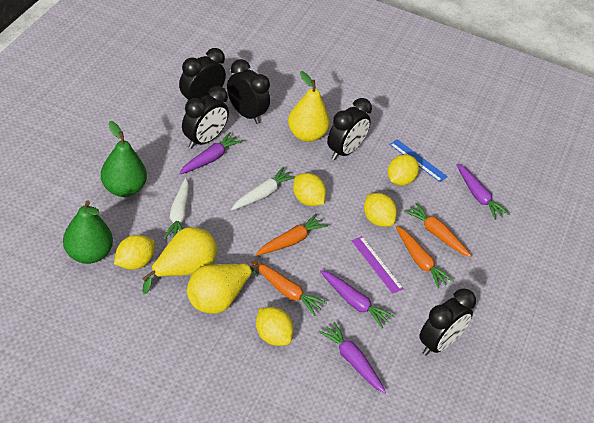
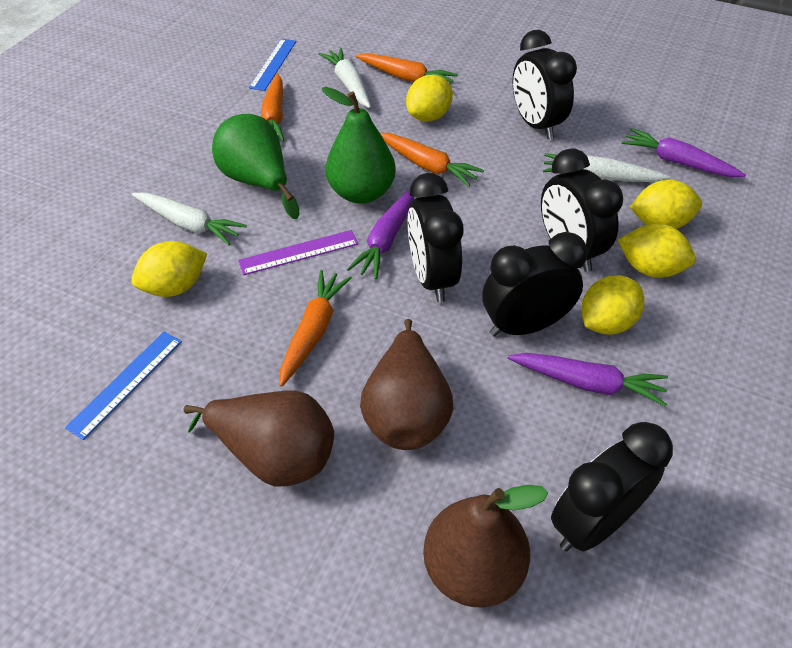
blue ruler: [389,139,448,182] = 1 -> [65,332,182,440] [249,39,296,91] = 2
brown pear: none = 0 -> [184,391,334,486] [360,319,453,450] [423,485,548,607] = 3
purple carrot: [179,132,243,174] [318,322,386,393] [320,270,395,328] [457,164,509,220] = 4 -> [346,189,414,279] [508,353,668,407] [622,128,746,177] = 3
white carrot: [164,178,189,239] [231,167,296,210] = 2 -> [132,192,247,245] [319,48,371,108] [543,153,670,182] = 3
yellow pear: [142,227,217,294] [187,263,260,314] [288,71,330,142] = 3 -> none = 0

